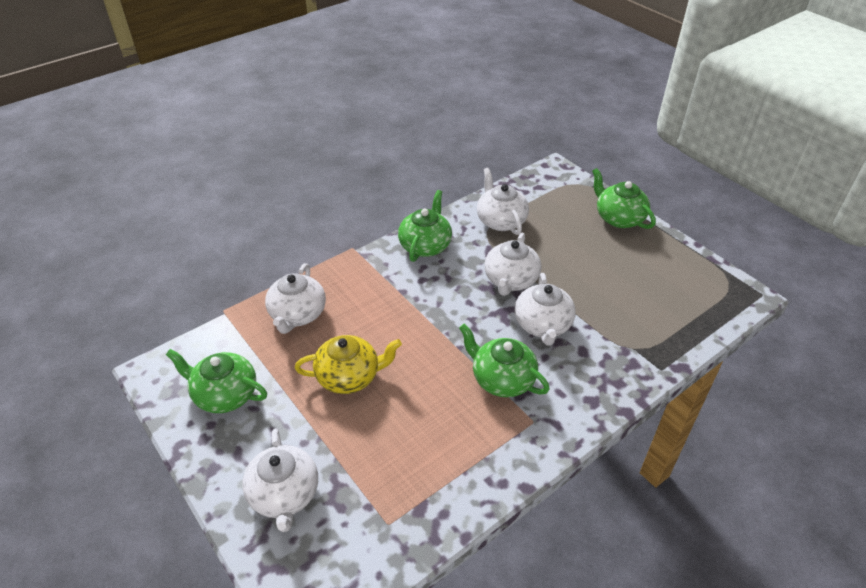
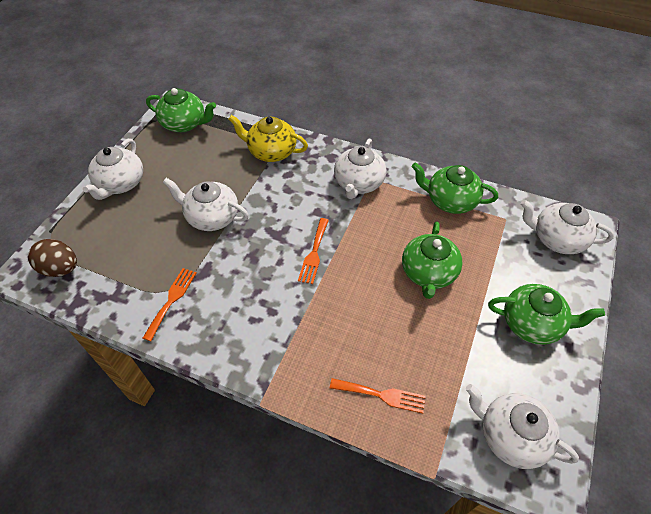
brown egg: none = 0 -> [28,239,77,277] = 1
orange fork: none = 0 -> [143,268,197,341] [298,218,329,284] [330,378,426,413] = 3

